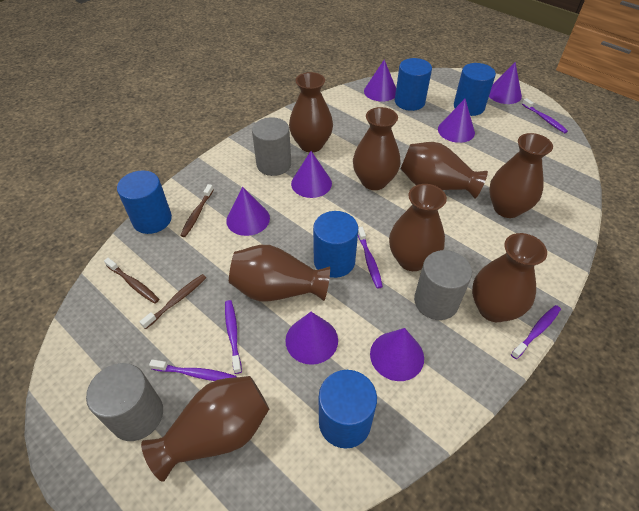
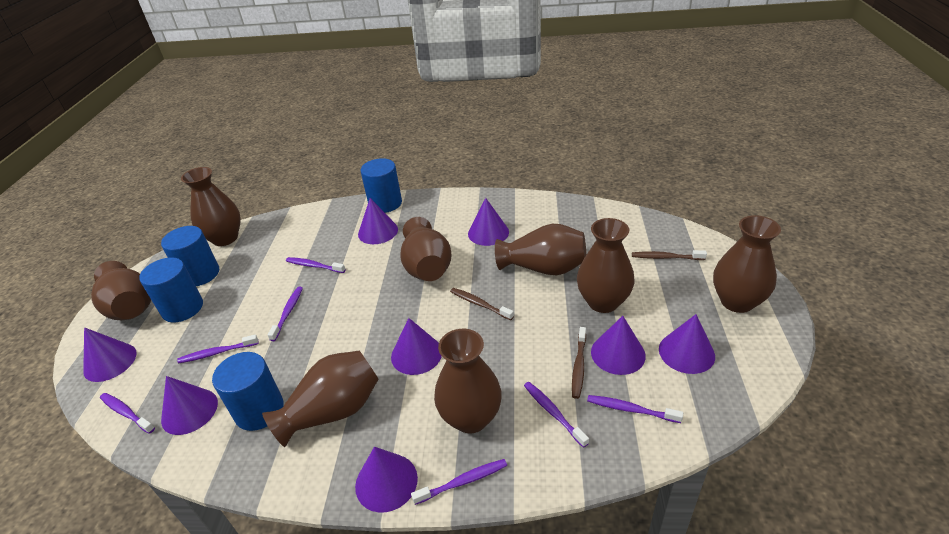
blue cylinder: [117,170,172,234] [313,211,358,278] [319,370,377,448] [395,58,432,111] [454,63,496,116] = 5 -> [139,257,203,323] [161,226,219,286] [212,352,284,431] [360,158,402,213] = 4
grey cylinder: [86,363,163,441] [252,117,291,176] [414,250,472,320] = 3 -> none = 0
purple cone: [226,187,270,236] [285,312,338,365] [291,151,332,198] [364,59,396,101] [370,328,424,381] [438,99,475,143] [489,62,522,104] = 7 -> [83,327,137,382] [161,376,218,435] [355,447,418,513] [358,198,398,244] [391,318,442,375] [468,198,509,246] [591,316,646,375] [659,314,715,374] = 8
purple toothbrush: [149,359,237,381] [225,300,242,374] [358,227,383,289] [511,305,561,359] [522,98,568,133] = 5 -> [100,393,155,434] [177,334,259,364] [268,287,303,341] [286,257,346,273] [411,459,507,505] [524,382,589,448] [587,395,683,423] = 7

